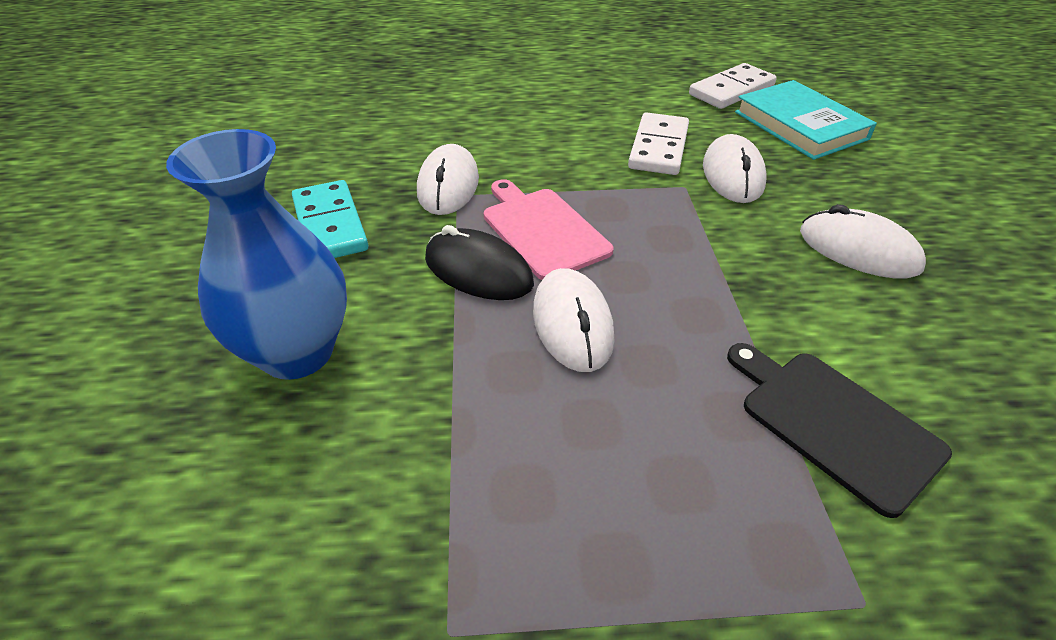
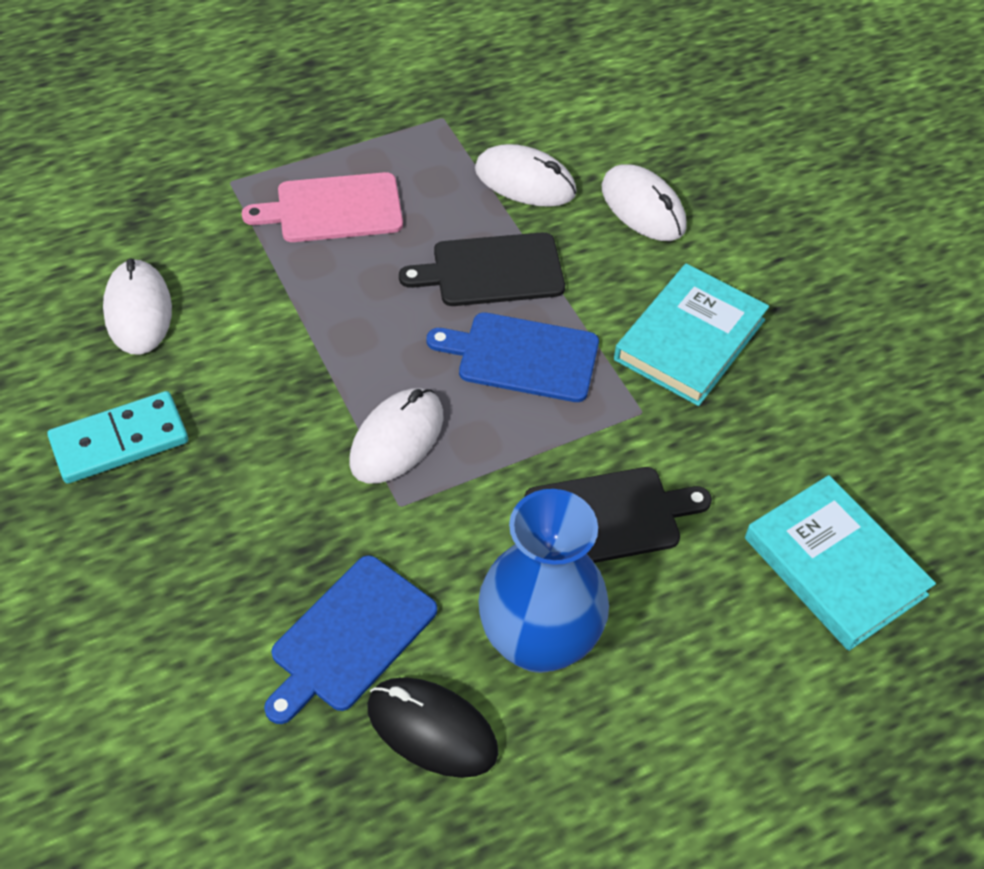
black cutting board: [727,343,952,518] = 1 -> [399,232,565,306] [525,467,712,563] = 2
blue cutting board: none = 0 -> [264,555,437,724] [427,312,599,402] = 2
turquoise book: [735,80,877,160] = 1 -> [614,264,769,406] [745,475,936,651] = 2
white domino: [628,112,689,175] [689,63,777,109] = 2 -> none = 0

